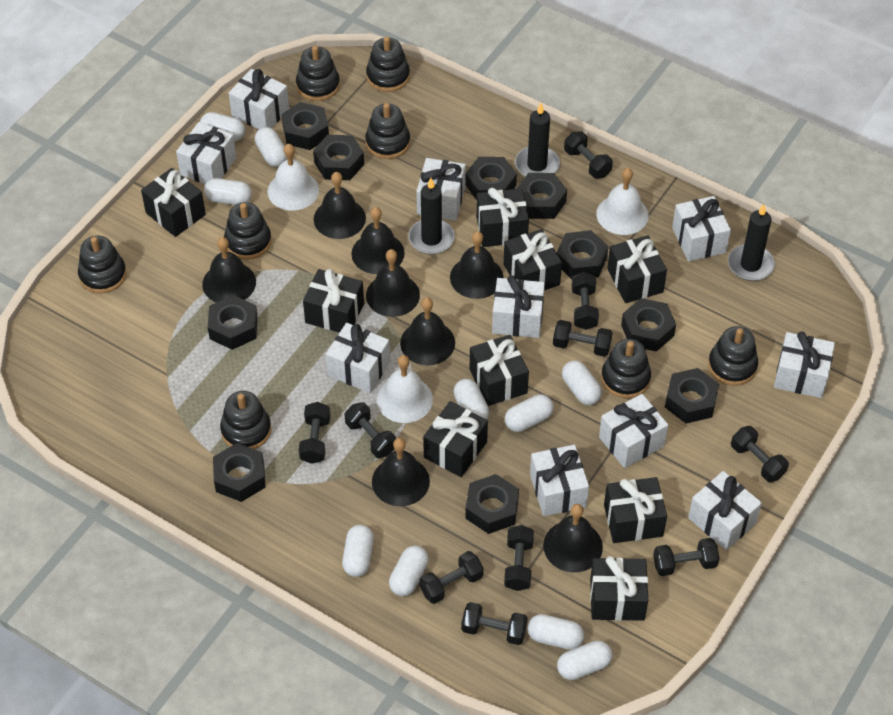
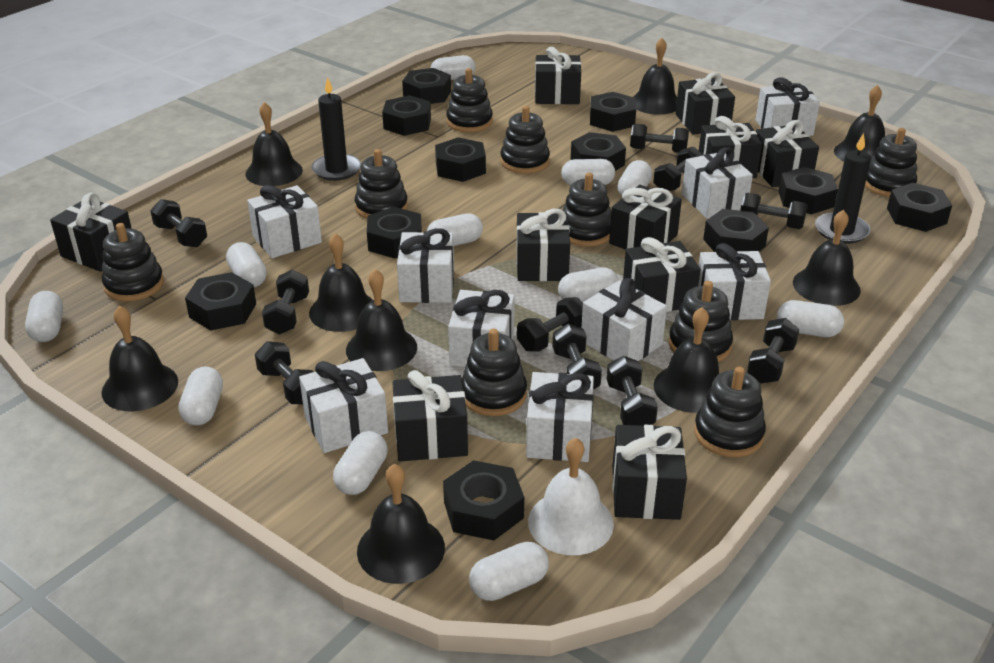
black bell: [202,237,256,303] [314,172,366,239] [351,207,405,274] [366,249,420,317] [372,438,430,506] [400,298,455,365] [450,231,503,299] [543,504,603,572] = 8 -> [102,306,178,411] [245,102,303,186] [309,233,373,332] [346,269,417,371] [357,464,445,584] [634,38,677,115] [654,307,719,413] [793,210,861,306] [834,85,885,162] = 9
black candle: [408,178,455,254] [515,103,560,176] [728,204,775,281] = 3 -> [311,77,361,181] [815,133,871,244] = 2
black gift: [141,168,206,237] [303,269,364,333] [423,401,488,477] [470,335,529,406] [476,188,529,247] [504,229,562,290] [590,556,648,621] [604,477,667,543] [607,235,667,303] = 9 -> [50,193,132,272] [392,370,468,461] [516,209,570,281] [535,47,581,104] [609,185,682,250] [613,425,687,520] [623,237,701,312] [676,72,735,134] [699,116,762,178] [756,120,819,187] = 10
black nut: [208,295,258,350] [213,443,266,502] [281,102,329,150] [313,135,364,180] [465,157,517,200] [465,474,519,534] [517,173,567,219] [557,230,608,279] [621,298,676,352] [665,368,719,423] = 10 -> [185,272,256,331] [367,207,422,258] [382,95,431,136] [402,68,451,104] [435,137,486,182] [443,460,524,540] [571,132,626,171] [590,92,636,132] [703,209,769,252] [778,167,838,214] [887,183,952,232] = 11
black stacking toy: [78,236,127,293] [220,391,271,449] [224,202,272,260] [296,46,340,101] [365,103,410,159] [366,37,410,92] [601,339,651,398] [708,326,758,386] = 8 -> [102,223,164,301] [355,149,408,219] [446,68,493,132] [462,328,527,416] [500,106,550,174] [563,173,611,247] [669,281,733,362] [694,366,766,457] [865,128,917,197] = 9
white bell: [267,143,319,211] [377,355,433,423] [596,168,649,235] = 3 -> [528,438,614,555] = 1
white capsule: [200,112,245,141] [204,178,252,205] [255,127,287,167] [342,525,374,577] [389,546,429,596] [453,379,489,420] [505,394,554,432] [528,614,584,650] [557,641,612,680] [562,361,602,405] = 10 -> [25,291,63,342] [178,366,223,425] [226,242,267,287] [333,431,388,495] [427,213,483,246] [431,55,476,80] [469,542,549,601] [558,268,619,303] [561,159,615,186] [618,160,652,196] [777,300,844,337] = 11
white gift: [176,122,236,184] [229,69,289,129] [326,323,390,393] [416,158,466,221] [492,275,545,338] [530,445,589,516] [599,394,668,468] [672,196,731,262] [688,471,762,550] [774,332,835,398] = 10 -> [247,185,322,258] [299,358,388,453] [397,228,454,303] [448,290,515,367] [526,372,594,462] [582,278,667,361] [682,147,753,219] [698,243,771,320] [755,77,820,136] = 9

